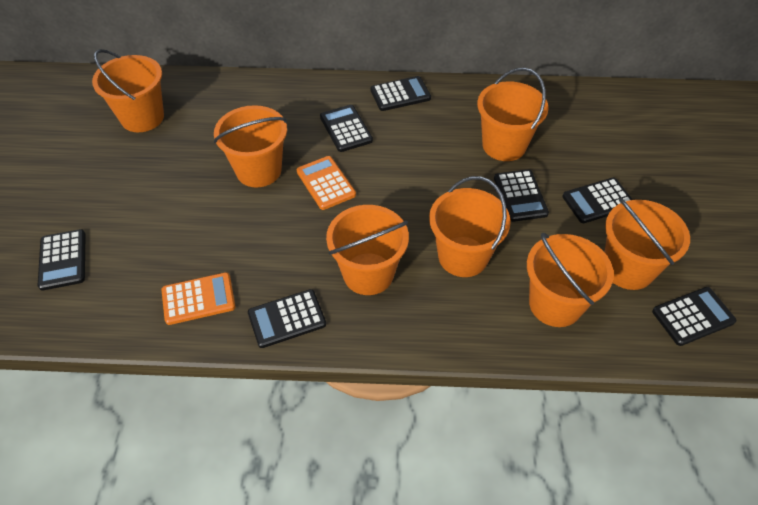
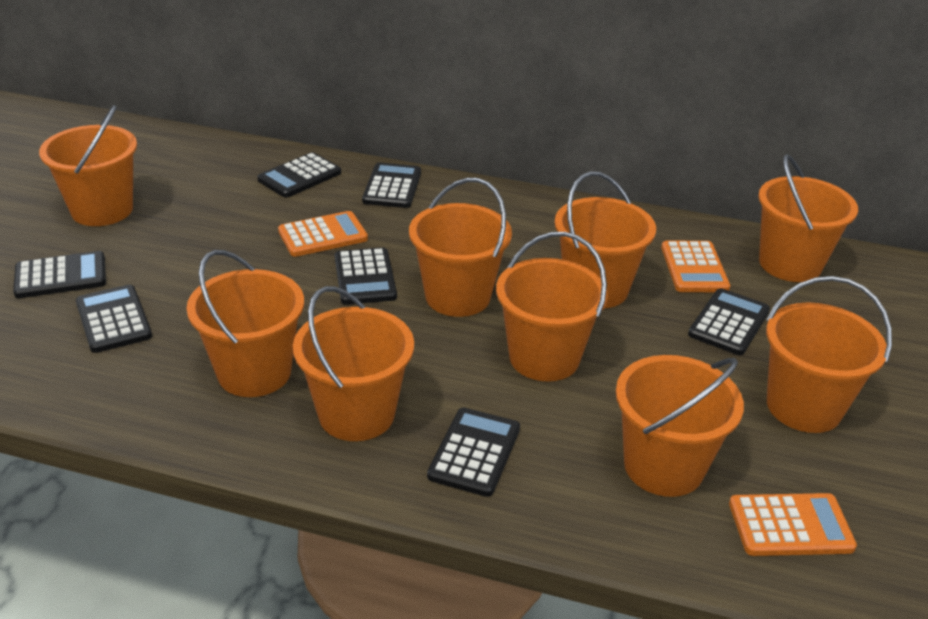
orange bucket: [92,49,164,132] [214,105,287,188] [326,205,409,295] [429,176,511,277] [477,68,548,161] [527,233,614,327] [604,198,690,290] = 7 -> [39,105,137,226] [187,250,304,397] [293,286,414,441] [409,178,512,317] [496,232,608,381] [555,171,656,308] [616,355,744,497] [758,154,858,282] [766,276,892,433] = 9
orange calculator: [162,272,236,325] [297,156,356,210] = 2 -> [278,211,368,257] [661,241,730,292] [729,493,857,556] = 3

